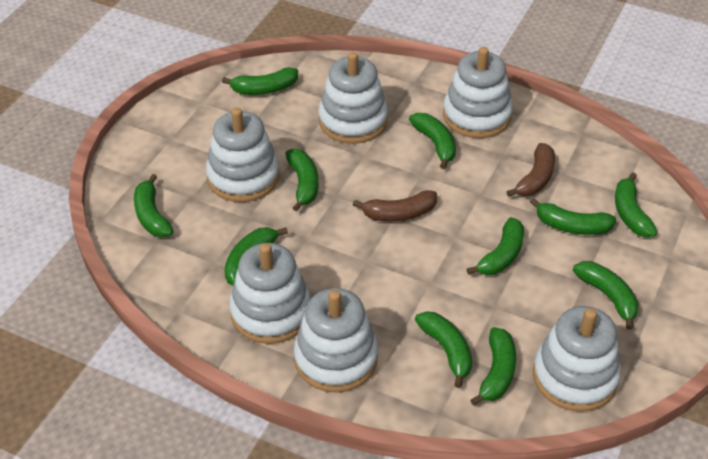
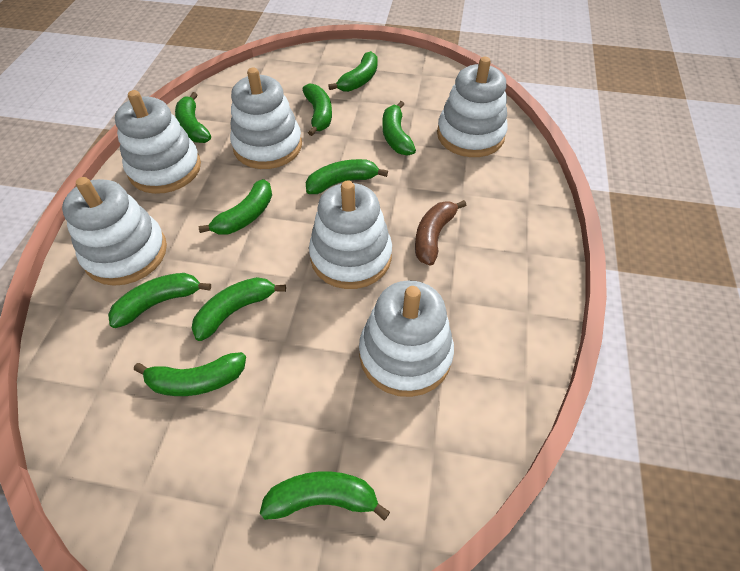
brown banana: [353,190,437,221] [507,143,555,197] = 2 -> [415,200,466,266] = 1
green banana: [134,174,173,237] [222,67,298,95] [224,227,288,286] [285,149,318,211] [409,113,456,169] [415,311,472,388] [467,217,524,275] [470,327,516,406] [530,198,616,235] [573,261,639,330] [615,173,657,237] = 11 -> [108,273,211,328] [134,352,246,396] [175,92,211,143] [192,277,286,341] [198,179,272,235] [260,471,390,521] [303,84,332,136] [306,159,388,194] [328,51,378,92] [382,101,416,156] = 10

